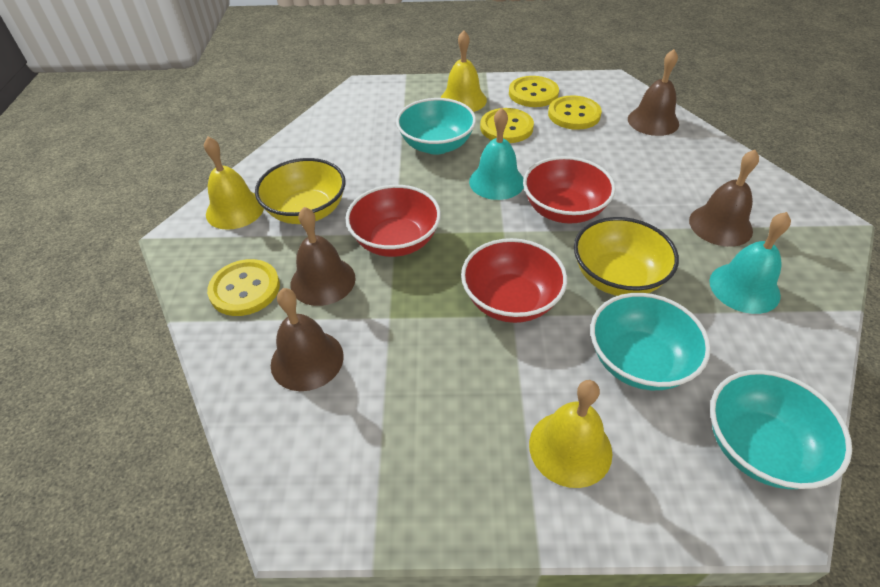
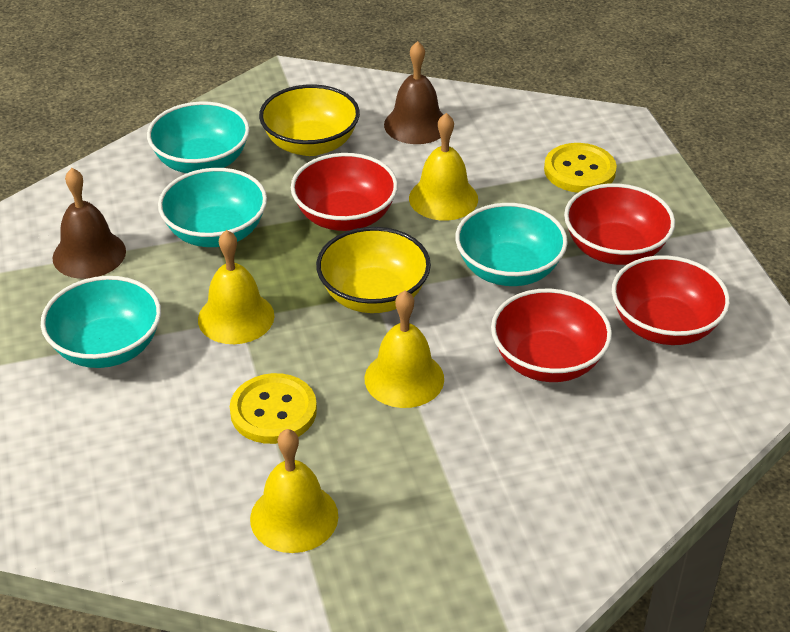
brown bell: [271,288,344,391] [291,207,356,306] [628,49,679,136] [689,150,759,247] = 4 -> [52,168,126,279] [384,41,443,144] = 2
red bowl: [346,185,441,257] [461,238,567,323] [523,156,616,223] = 3 -> [291,153,398,231] [491,288,612,382] [564,183,675,265] [612,255,730,345] = 4
turquoise bell: [469,108,524,200] [709,212,791,314] = 2 -> none = 0
turquoise bowl: [396,98,476,155] [590,293,711,390] [710,370,852,489] = 3 -> [41,276,161,368] [147,101,250,173] [158,168,267,247] [455,203,568,286] = 4
yellow bell: [204,137,264,230] [440,30,487,112] [529,380,612,488] = 3 -> [198,230,274,344] [250,429,338,553] [365,291,444,408] [409,113,478,221] = 4
yellow button: [207,259,280,316] [480,108,534,143] [509,76,559,107] [548,96,602,130] = 4 -> [230,373,317,444] [544,143,617,193] = 2

